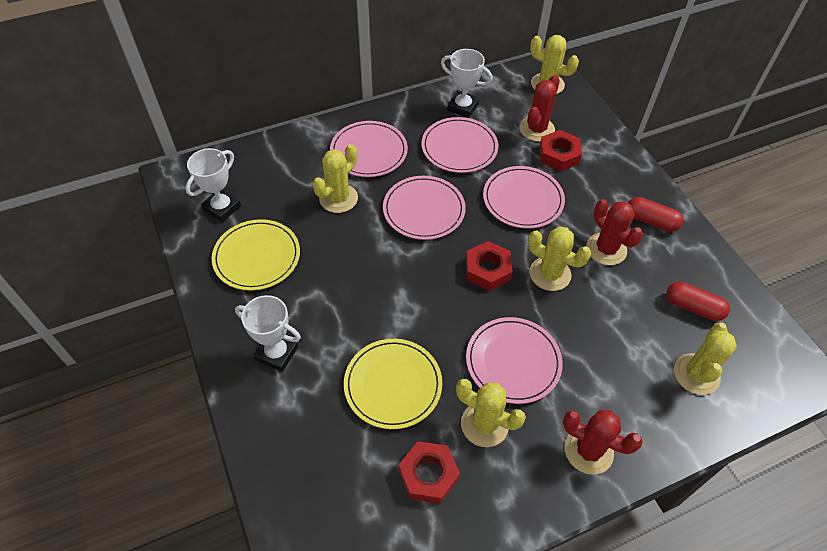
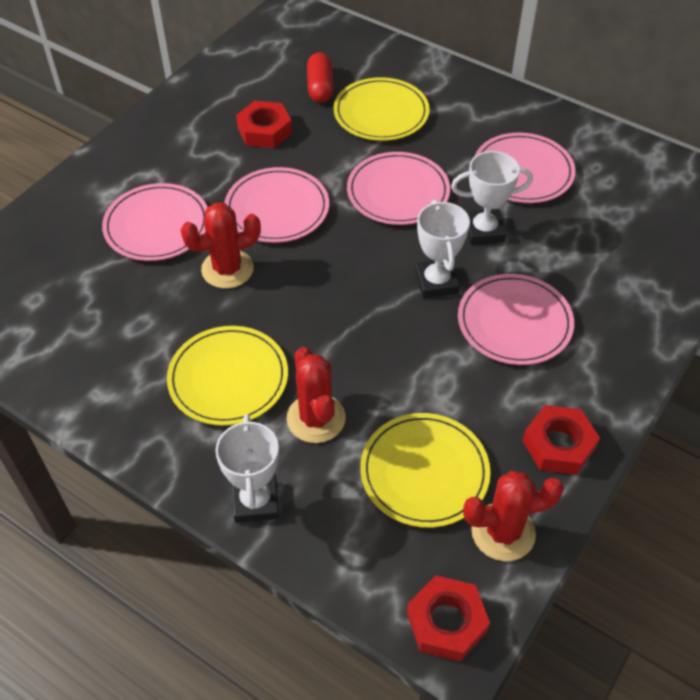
red capsule: [628,197,684,232] [666,281,730,321] = 2 -> [307,52,334,103] = 1
yellow cactus: [313,144,358,213] [456,379,526,447] [528,227,591,291] [530,35,579,94] [674,323,737,395] = 5 -> none = 0
yellow plate: [212,219,300,291] [344,339,442,429] = 2 -> [167,326,288,426] [334,77,430,141] [360,413,490,528] = 3

